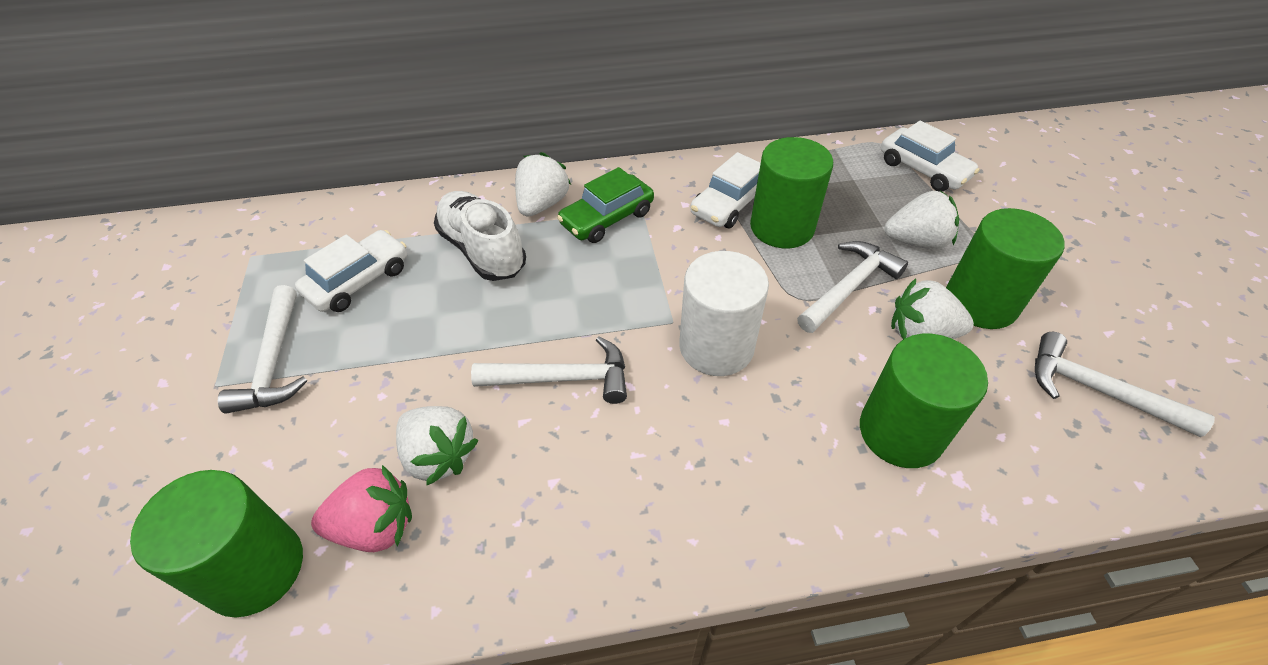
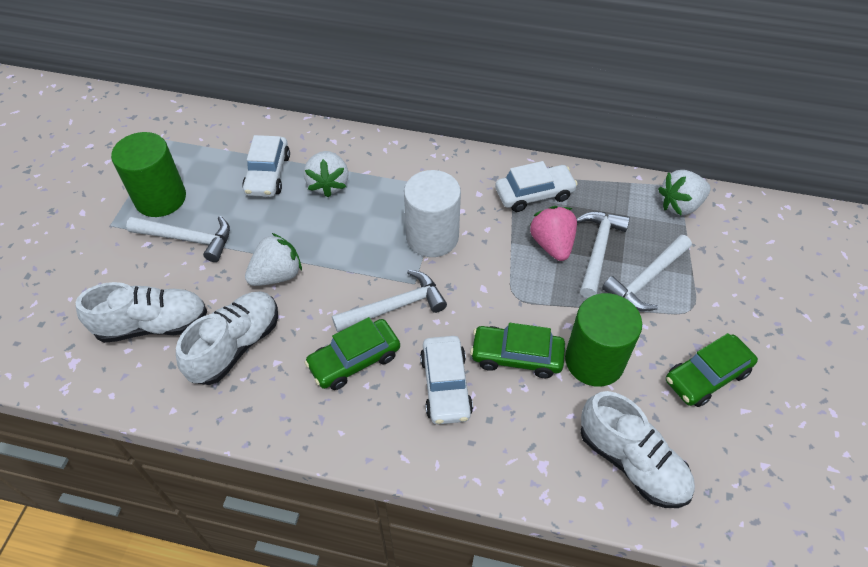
green car: [557,167,654,243] = 1 -> [304,317,400,390] [470,323,565,378] [666,333,758,407] = 3
green cylinder: [130,470,303,618] [750,137,833,248] [860,334,988,468] [946,208,1065,329] = 4 -> [111,132,186,217] [565,293,642,387] = 2
white shoe: [434,191,526,281] = 1 -> [75,282,207,343] [176,292,278,385] [580,391,695,508] = 3
white strawberry: [396,406,479,486] [515,152,571,217] [885,190,959,249] [891,278,974,339] = 4 -> [245,233,302,286] [304,151,349,198] [658,170,711,215] = 3

